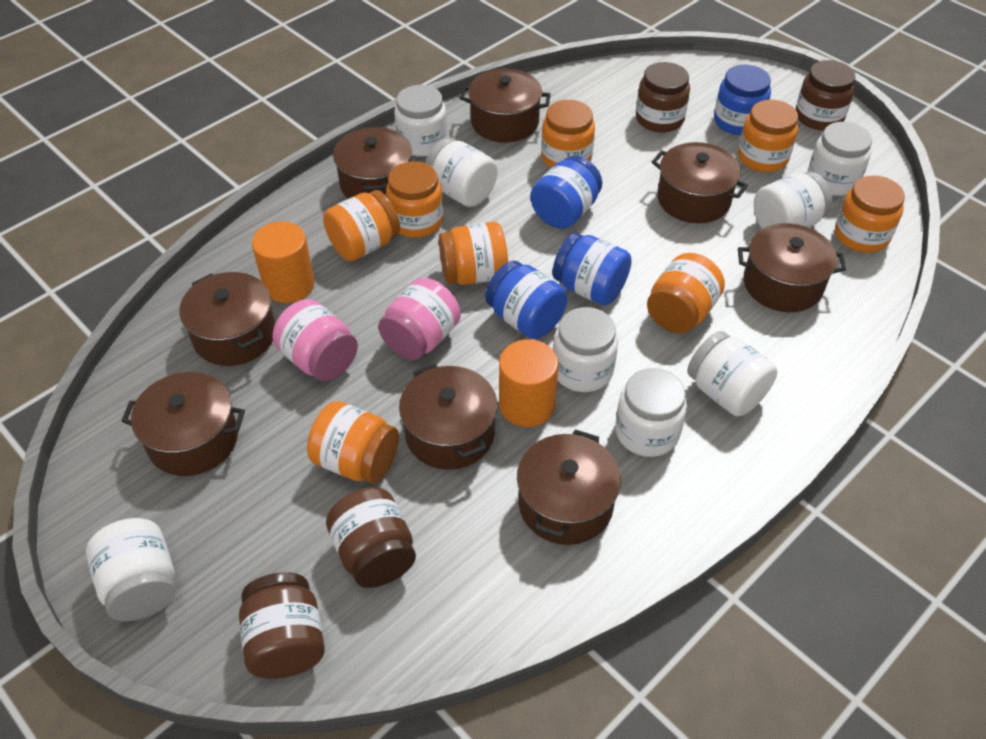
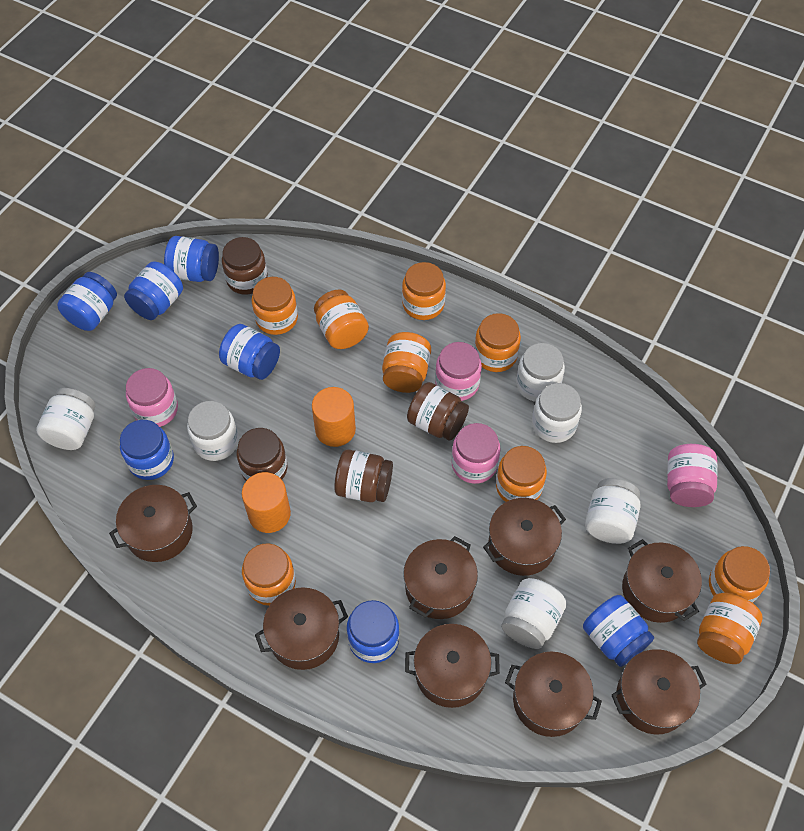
blue jar: [485,261,568,339] [530,156,602,229] [552,233,632,306] [714,65,771,135] = 4 -> [57,272,117,331] [120,420,174,480] [124,262,183,320] [164,236,219,282] [219,324,280,380] [347,600,399,663] [583,595,654,667] = 7
orange jar: [307,401,399,484] [323,190,400,261] [386,161,443,238] [439,222,508,285] [541,100,595,168] [647,253,725,333] [738,100,798,172] [835,175,905,253] = 8 -> [242,543,296,606] [252,277,298,335] [314,290,369,349] [382,332,431,393] [402,262,446,320] [474,313,521,372] [496,446,547,502] [697,593,763,664] [709,546,770,603] = 9
pink jar: [272,299,358,381] [378,278,461,360] = 2 -> [126,368,178,427] [435,342,482,401] [451,423,501,484] [667,444,717,507] = 4
white jar: [86,518,175,621] [394,85,447,157] [425,138,497,207] [553,307,618,392] [615,368,687,457] [687,331,777,416] [754,172,833,229] [807,122,872,196] = 8 -> [36,388,95,450] [187,401,239,461] [501,578,567,649] [516,343,565,402] [532,383,582,443] [585,478,640,544] = 6

